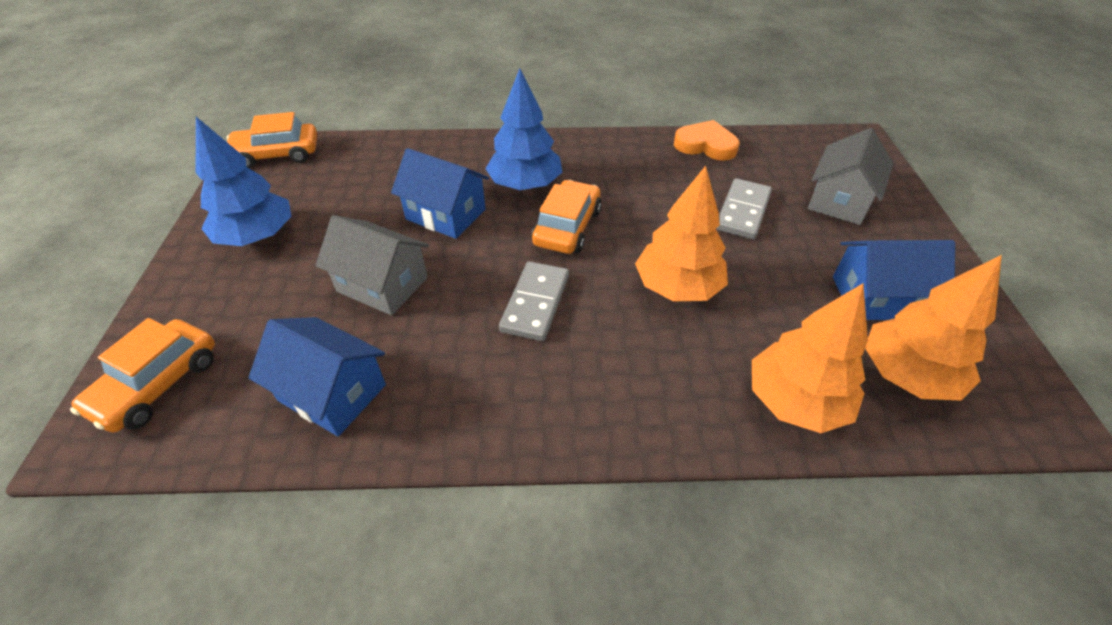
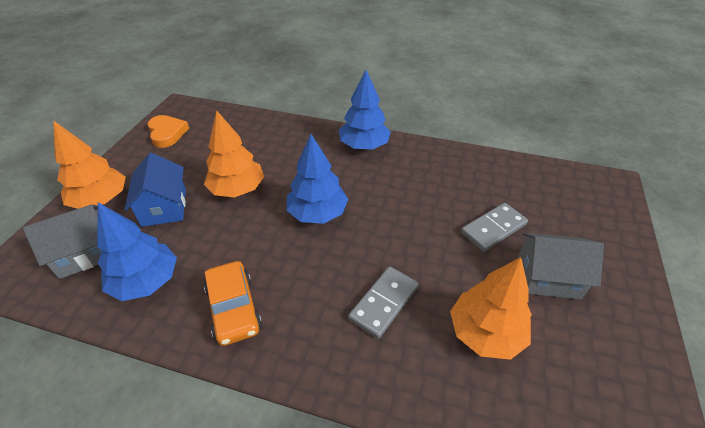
blue house: [249,317,386,436] [391,148,489,239] [833,240,955,320] = 3 -> [124,153,186,227] = 1
blue tree: [196,117,291,246] [485,68,562,190] = 2 -> [97,202,177,301] [286,134,348,224] [339,70,391,149] = 3
orange car: [70,318,215,433] [227,112,317,168] [532,180,602,254] = 3 -> [204,261,262,346] = 1

